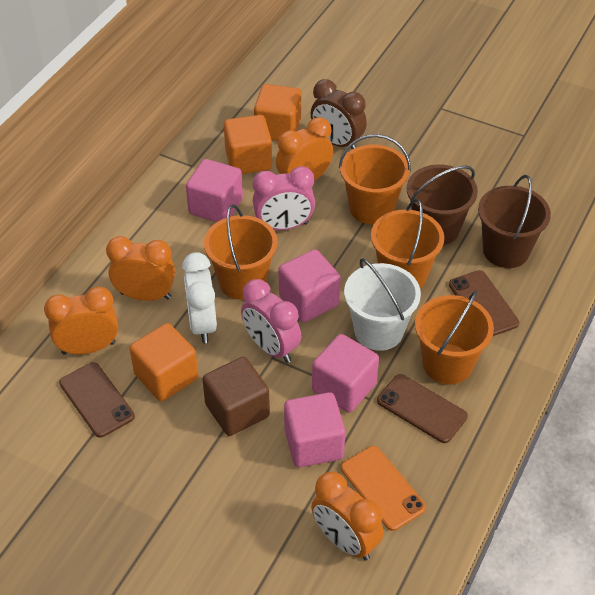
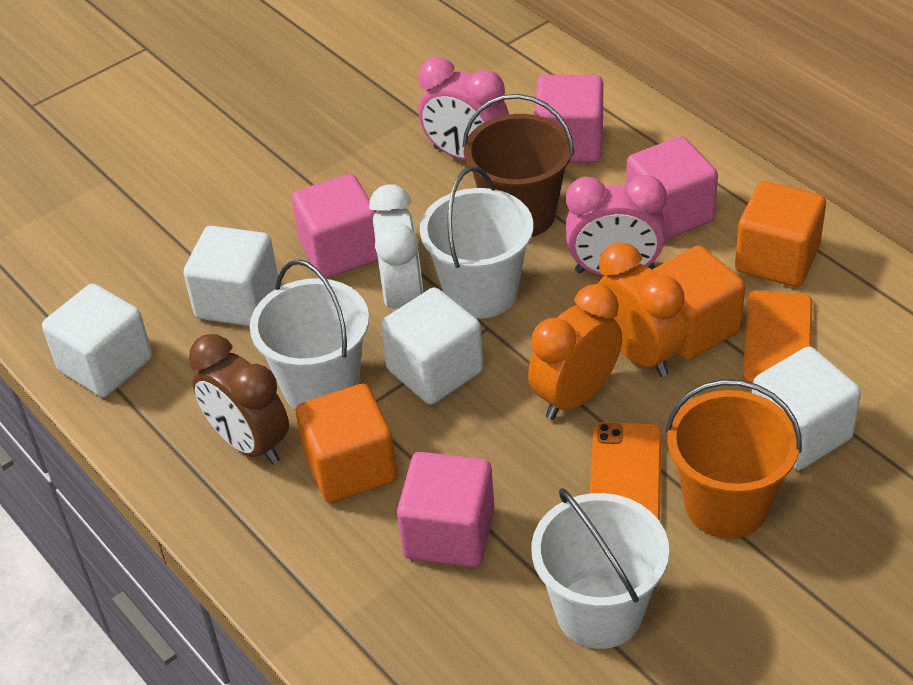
brown bucket: [407,164,478,245] [478,175,551,268] = 2 -> [462,94,574,237] = 1
brown cube: [202,357,270,436] = 1 -> none = 0
brown phone: [59,362,135,438] [377,374,468,443] [449,270,519,336] = 3 -> none = 0
orange bucket: [204,204,278,300] [339,134,411,224] [371,199,444,289] [415,291,494,384] = 4 -> [666,380,802,539] = 1
orange clock: [44,287,118,355] [106,236,175,301] [276,117,333,181] [311,472,384,561] = 4 -> [528,284,622,420] [598,242,687,377] = 2
orange phone: [341,446,426,531] = 1 -> [590,422,662,521] [743,291,812,383] = 2
white bucket: [344,258,421,351] = 1 -> [250,259,369,409] [420,167,533,319] [531,488,669,649] = 3
white cube: none = 0 -> [42,283,152,397] [183,226,278,326] [381,287,483,405] [752,347,861,470] = 4

